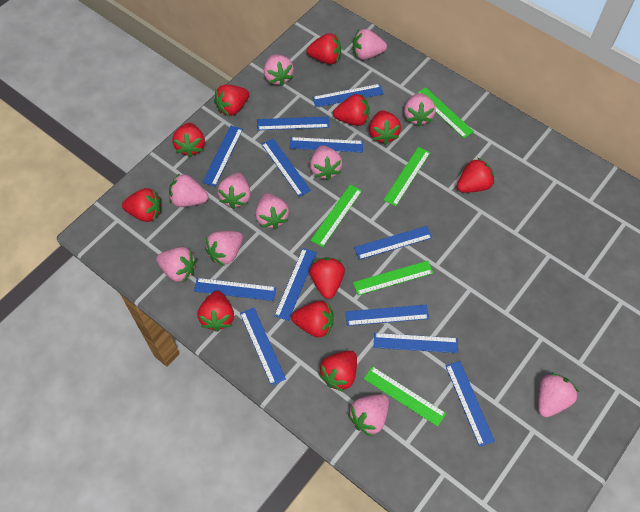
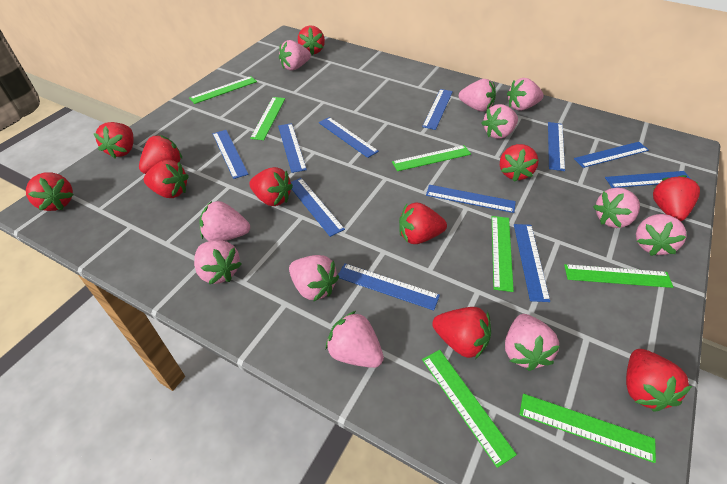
blue ruler: [194,278,276,301] [202,125,243,187] [240,308,286,386] [257,117,329,130] [261,138,311,197] [274,248,317,321] [290,137,363,152] [312,84,384,107] [345,305,429,326] [354,226,433,260] [374,333,458,353] [445,361,495,447] = 12 -> [213,130,249,179] [278,123,307,173] [291,178,345,237] [319,117,379,158] [338,263,440,311] [422,89,453,130] [426,185,516,213] [514,224,550,302] [548,122,565,171] [574,142,649,168] [605,171,691,188] = 11
green ruler: [310,185,362,247] [353,261,433,295] [364,366,446,427] [383,147,430,207] [417,87,474,138] = 5 -> [189,76,257,104] [250,97,285,140] [392,145,471,171] [422,350,517,468] [492,216,514,292] [519,394,656,463] [564,264,673,288] = 7

